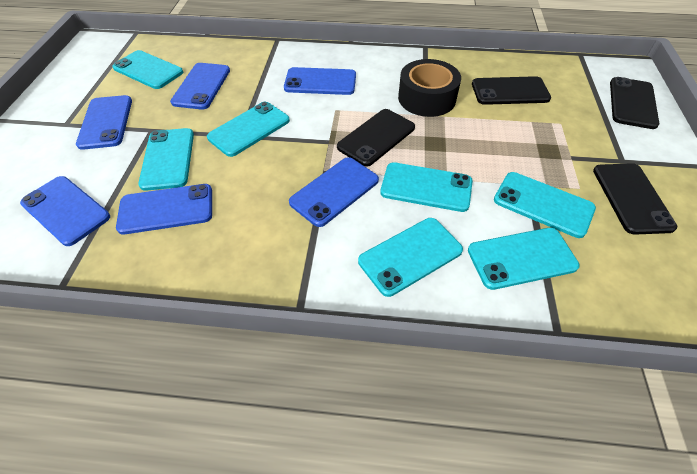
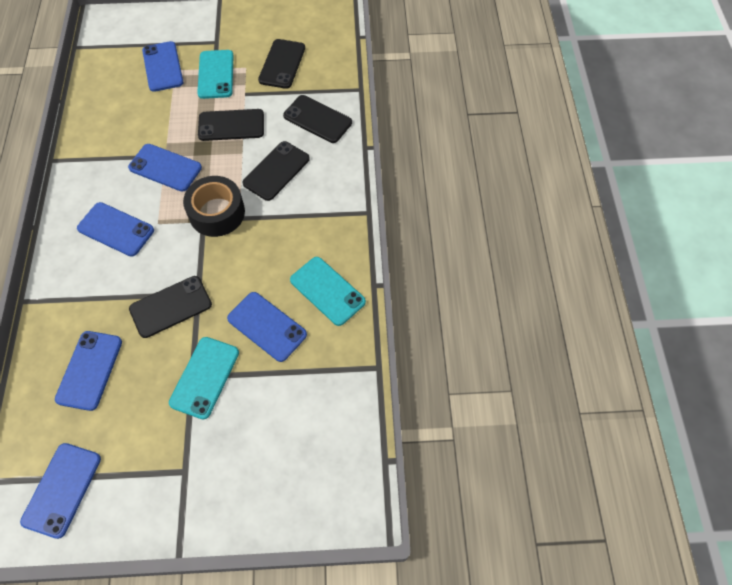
black phone: [337,109,415,167] [472,76,551,105] [593,163,677,235] [610,77,659,129] = 4 -> [129,276,212,338] [198,109,264,141] [243,141,310,201] [258,39,305,89] [283,95,352,143] = 5
turquoise phone: [113,50,183,89] [138,128,194,191] [207,102,290,157] [358,218,463,297] [380,162,473,212] [468,228,580,290] [494,172,596,238] = 7 -> [169,337,239,420] [197,50,234,99] [290,257,366,326] = 3

